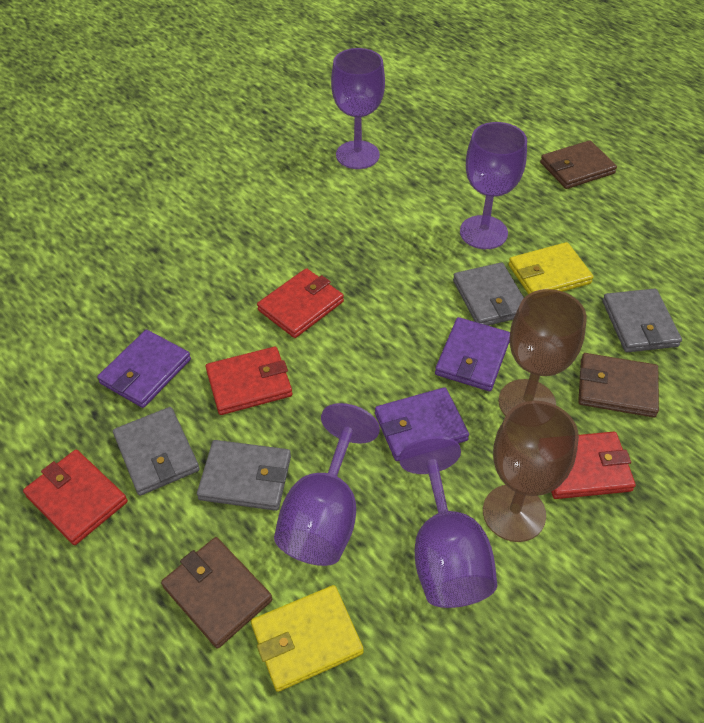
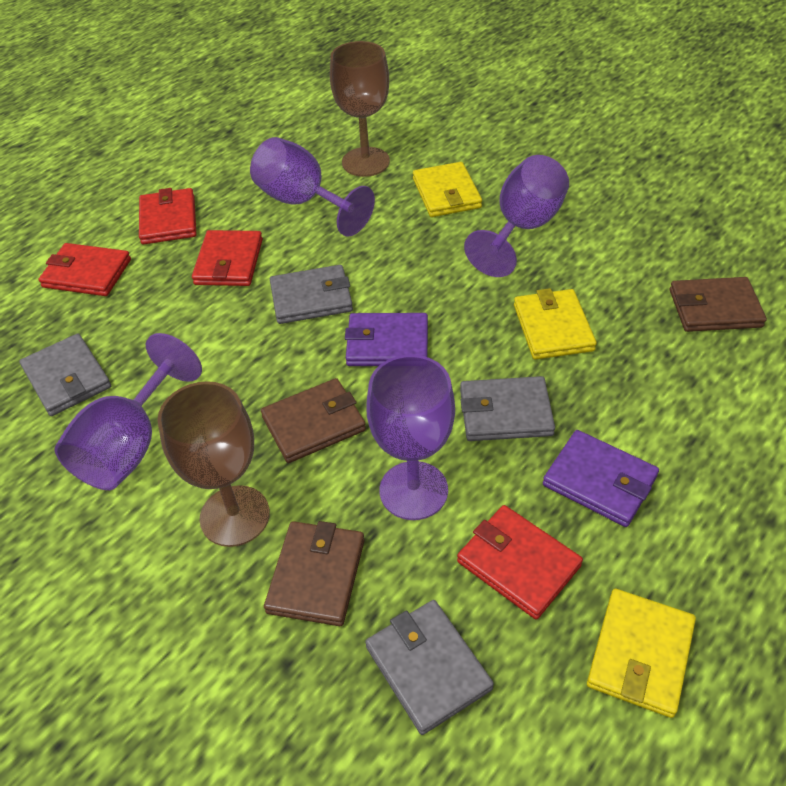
purple wallet: [97,330,191,408] [375,387,469,461] [435,317,510,391] = 3 -> [345,313,428,366] [543,430,659,527] = 2
yellow wallet: [251,585,364,692] [508,242,594,294] = 2 -> [413,162,482,217] [514,288,597,360] [587,589,696,718] = 3

